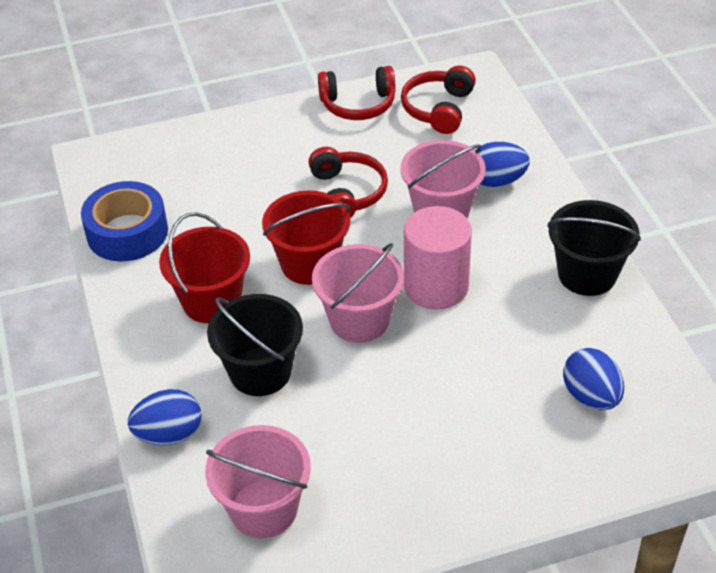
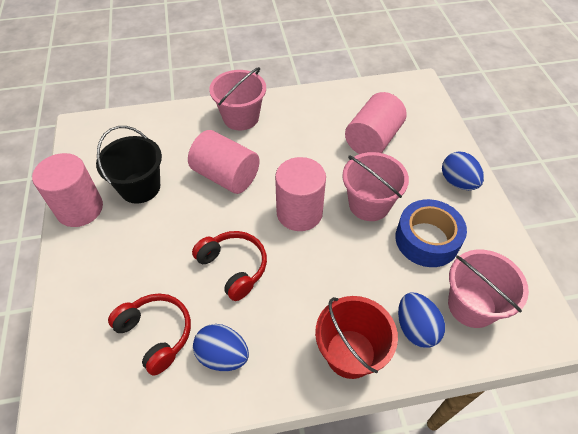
black bucket: [207,294,303,396] [547,200,641,296] = 2 -> [96,126,162,204] = 1
pink cylinder: [404,206,472,310] = 1 -> [32,153,103,227] [188,130,260,194] [275,157,326,231] [345,92,407,154] = 4
red bucket: [159,212,250,323] [262,190,350,285] = 2 -> [315,296,398,379] = 1
red headphones: [309,147,388,218] [318,66,396,120] [401,65,476,134] = 3 -> [108,293,191,375] [192,231,267,301] = 2

